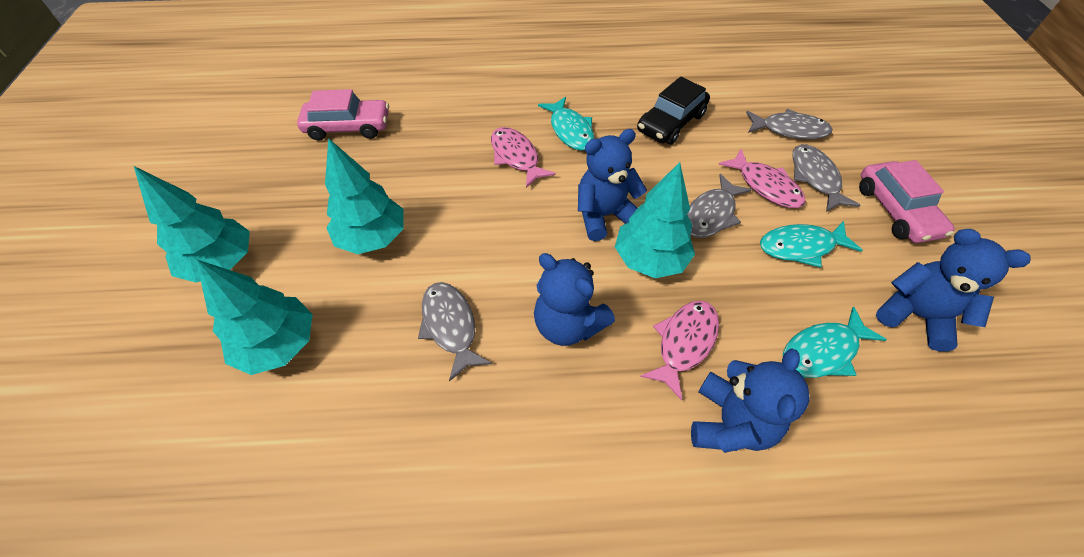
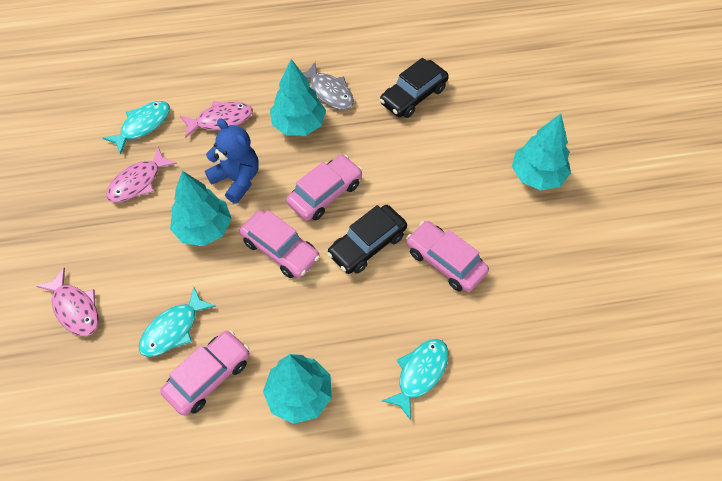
black car: [637,77,710,145] = 1 -> [327,205,407,274] [380,58,449,118] = 2
blue teddy bear: [534,253,615,346] [578,129,647,241] [691,348,810,453] [876,229,1030,352] = 4 -> [205,118,259,204] = 1
grey fish: [418,282,492,382] [687,174,752,238] [746,109,833,139] [792,144,860,212] = 4 -> [302,62,354,110] = 1
pink car: [297,89,389,141] [859,160,955,243] = 2 -> [160,330,250,416] [240,210,320,278] [286,155,362,221] [406,221,489,292] = 4

